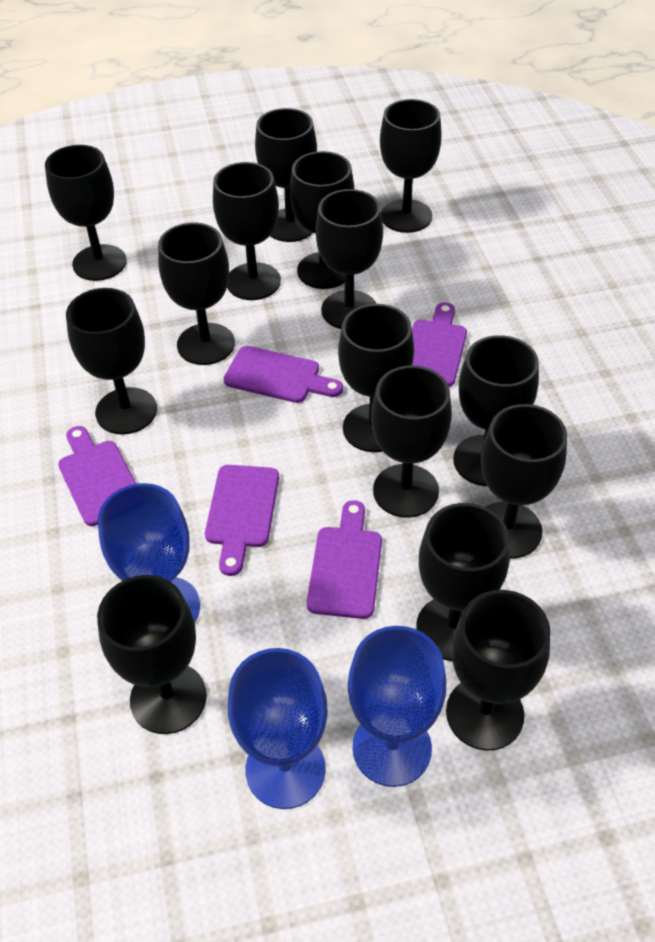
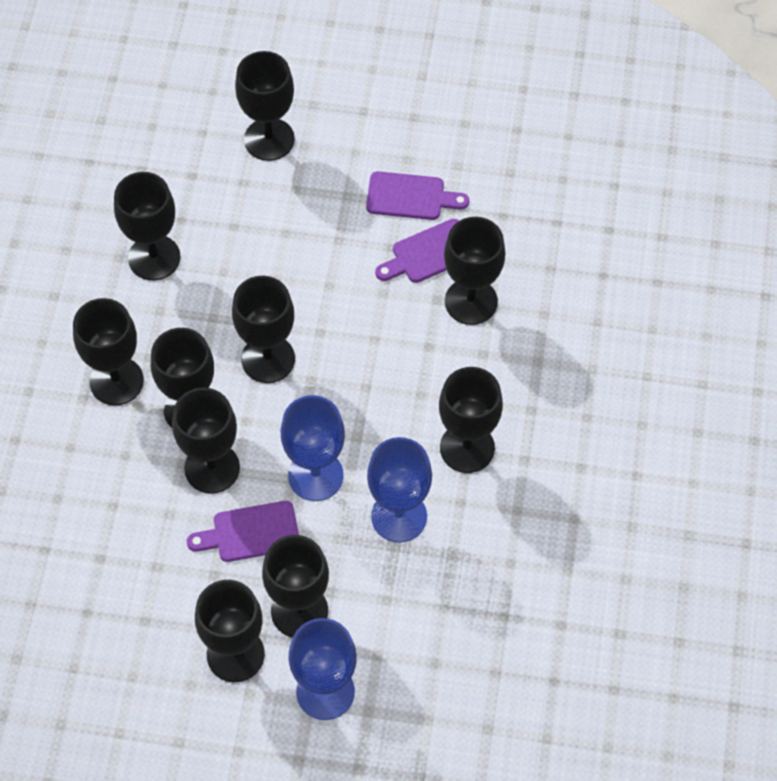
black goblet: [45,145,127,281] [66,288,157,434] [97,575,207,734] [158,222,235,365] [213,162,281,300] [255,108,317,242] [290,151,354,289] [316,189,383,329] [338,304,414,452] [371,365,452,518] [380,99,442,233] [416,503,510,661] [446,590,551,751] [453,335,539,486] [481,404,567,559] = 15 -> [73,298,144,405] [114,172,181,280] [151,328,214,428] [172,388,240,494] [195,580,265,682] [232,276,295,383] [235,51,295,161] [262,535,329,638] [439,367,503,473] [444,217,505,325] = 10
purple cutting board: [58,426,136,526] [205,465,279,576] [224,346,343,403] [307,500,382,619] [412,302,467,387] = 5 -> [187,501,299,562] [366,171,469,220] [375,219,459,283] = 3

